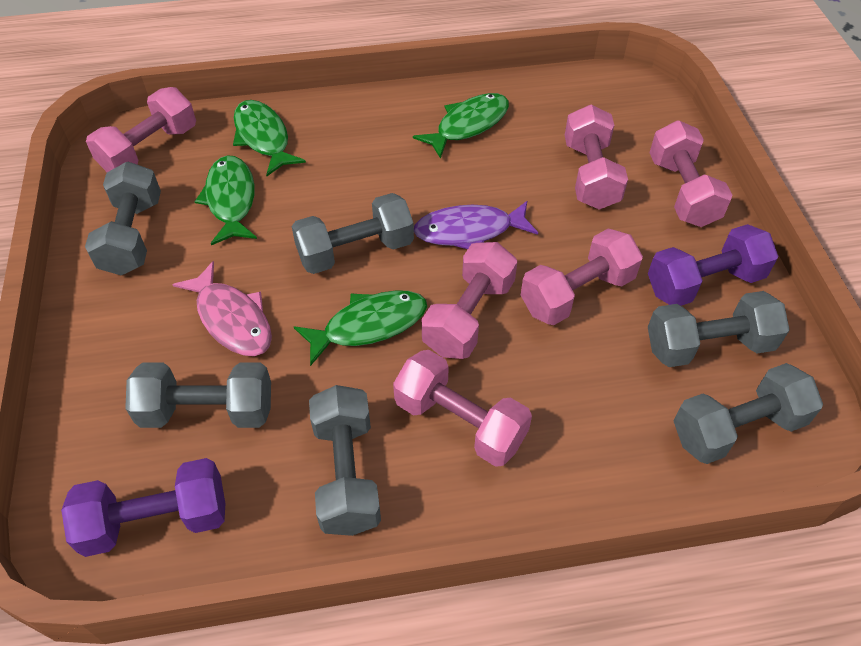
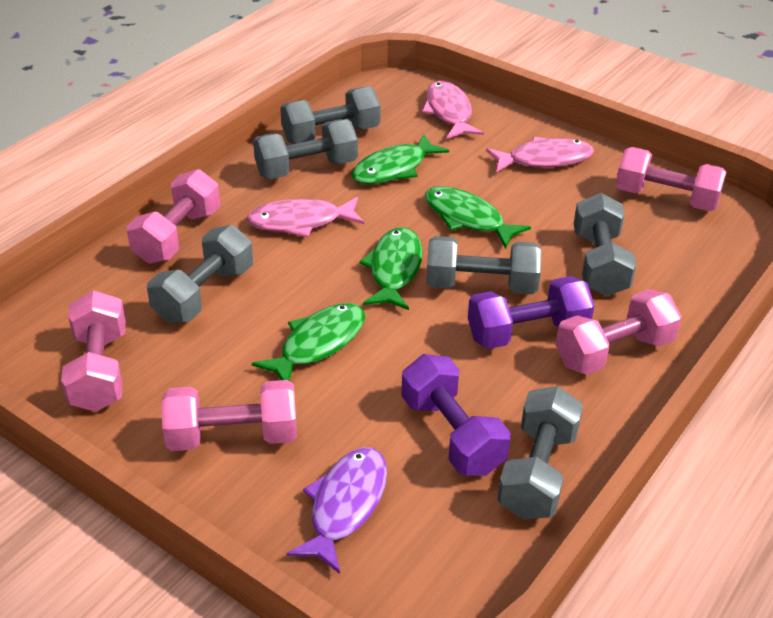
pink dumbbell: [86,87,196,172] [393,350,532,467] [422,242,517,359] [521,229,643,325] [565,105,628,210] [649,121,733,227] = 6 -> [61,290,126,412] [127,169,220,264] [161,380,297,451] [556,289,682,375] [616,147,727,211] = 5
pink fish: [172,261,272,356] = 1 -> [246,197,364,237] [422,81,484,139] [486,137,594,173] = 3

